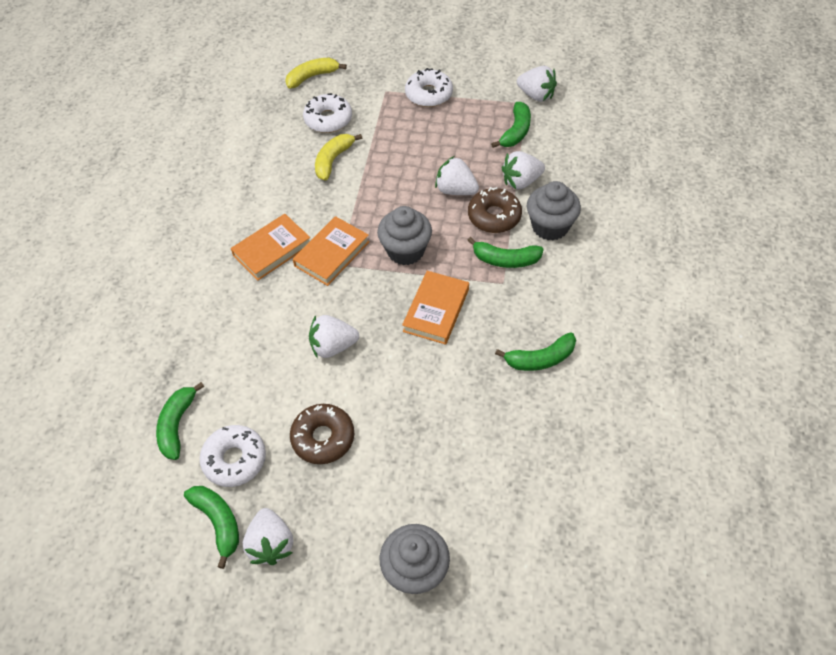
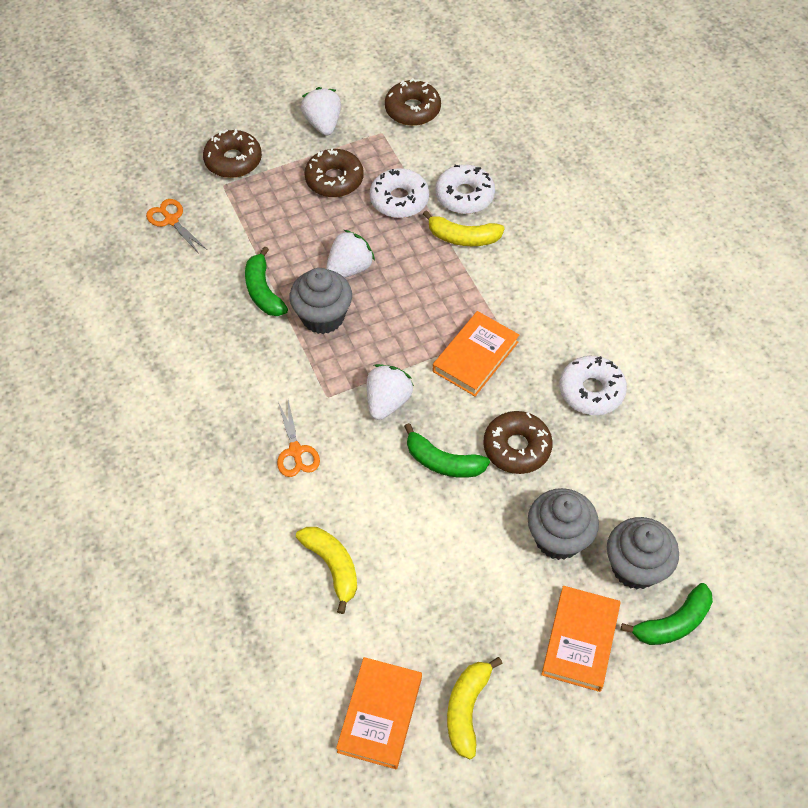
brown donut: [290,404,354,464] [468,187,522,233] = 2 -> [203,129,262,178] [304,148,364,197] [385,78,441,126] [483,411,553,474] = 4
green banana: [156,382,204,460] [184,486,239,569] [467,237,544,268] [491,102,531,148] [495,332,576,371] = 5 -> [245,246,288,316] [404,423,490,478] [621,583,713,645] = 3
orange scissors: none = 0 -> [146,199,207,252] [277,400,320,477] = 2
white strawberry: [243,508,293,565] [309,315,359,358] [435,156,479,195] [502,151,545,189] [517,66,557,102] = 5 -> [301,87,341,136] [326,230,375,278] [367,364,414,420] = 3
yellow banana: [285,58,347,89] [315,134,362,181] = 2 -> [296,527,357,614] [423,210,505,246] [447,657,503,759] = 3

